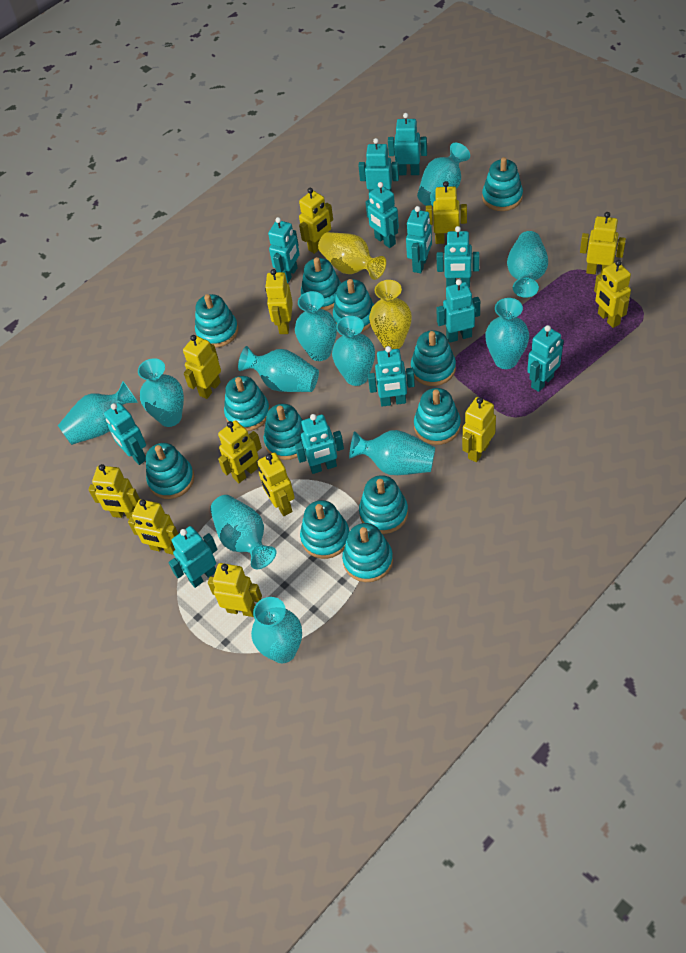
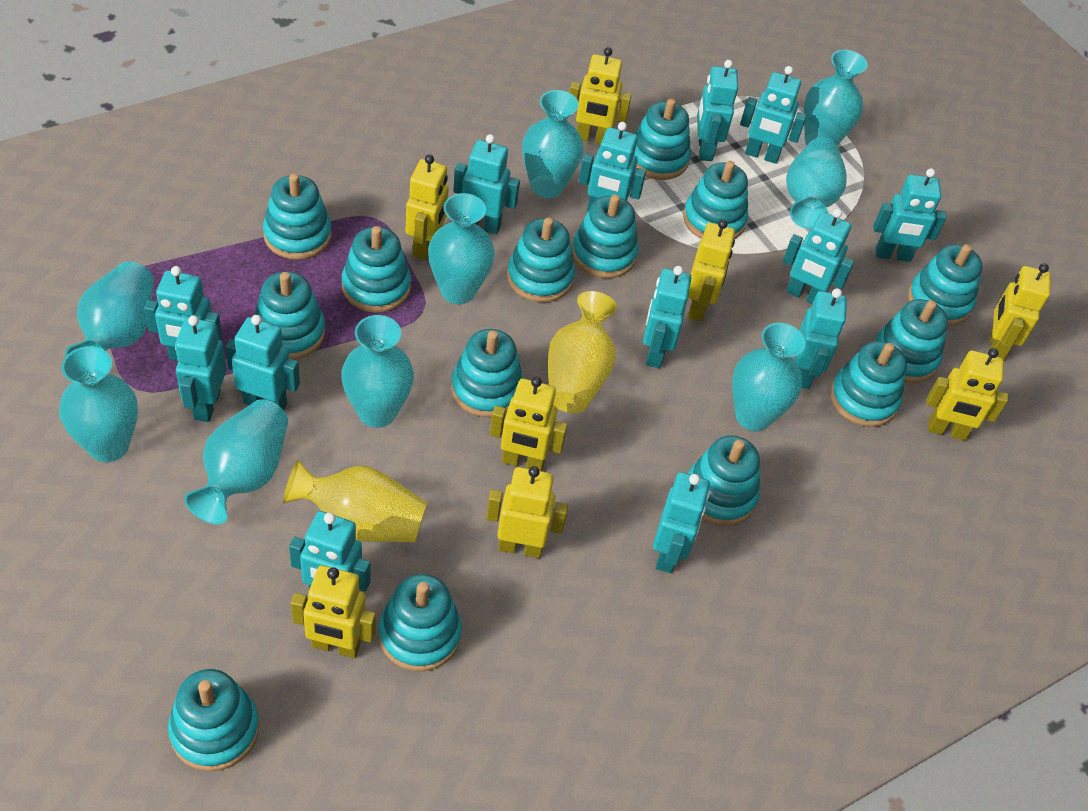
turquoise robot: [104,403,146,465] [169,526,218,588] [268,217,300,283] [295,414,344,474] [358,138,399,192] [366,182,399,248] [368,346,415,407] [388,113,427,175] [406,206,432,273] [436,279,480,343] [437,226,480,288] [527,325,564,392] = 12 -> [144,266,222,361] [175,315,226,422] [225,315,300,410] [289,511,370,591] [453,134,520,235] [578,122,646,212] [643,266,691,368] [653,472,710,573] [697,60,738,161] [740,66,807,164] [783,209,854,304] [795,288,847,389] [874,168,946,262] = 13
turquoise stacking toy: [146,443,194,499] [195,294,238,348] [224,376,270,431] [264,404,303,460] [300,500,349,559] [301,257,341,310] [333,279,374,332] [342,523,393,582] [359,475,408,534] [411,330,456,386] [414,388,461,445] [482,157,523,211] = 12 -> [168,669,259,771] [254,272,325,360] [263,173,332,260] [342,226,411,313] [379,574,462,672] [451,329,523,418] [507,218,575,302] [572,195,639,278] [634,99,691,180] [683,161,748,239] [688,436,760,526] [830,341,907,427] [874,299,948,383] [908,244,982,326] = 14
turquoise vase: [58,381,138,445] [138,358,184,427] [210,495,276,569] [238,346,319,392] [251,597,302,663] [295,291,337,361] [332,316,375,386] [349,430,435,475] [417,143,470,207] [485,298,529,369] [507,231,548,298] = 11 -> [59,346,138,462] [65,261,154,357] [184,399,288,524] [341,315,414,428] [428,193,495,304] [522,90,583,198] [732,323,805,431] [786,137,847,229] [804,50,868,146] = 9
yellow robot: [88,464,140,519] [128,499,178,555] [183,335,221,399] [208,563,262,617] [218,420,262,483] [258,452,295,516] [265,269,293,334] [299,188,333,254] [426,181,467,244] [462,397,496,462] [580,212,626,274] [594,260,631,328] = 12 -> [291,565,376,658] [406,155,449,260] [486,466,568,558] [490,377,568,471] [569,47,632,144] [688,219,735,322] [926,348,1008,440] [989,263,1051,360] = 8

